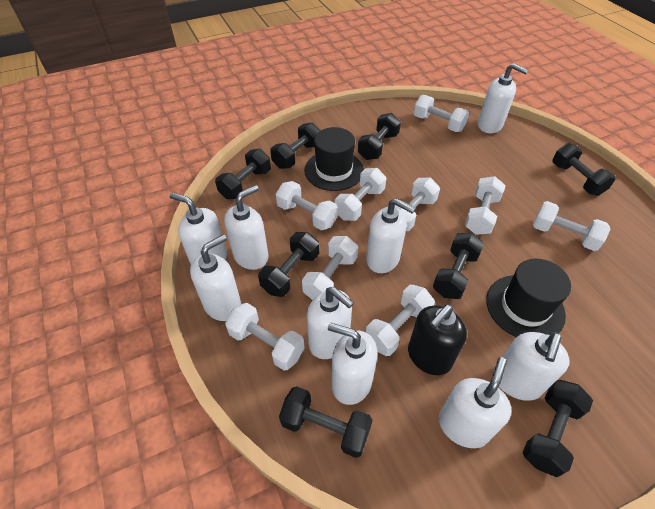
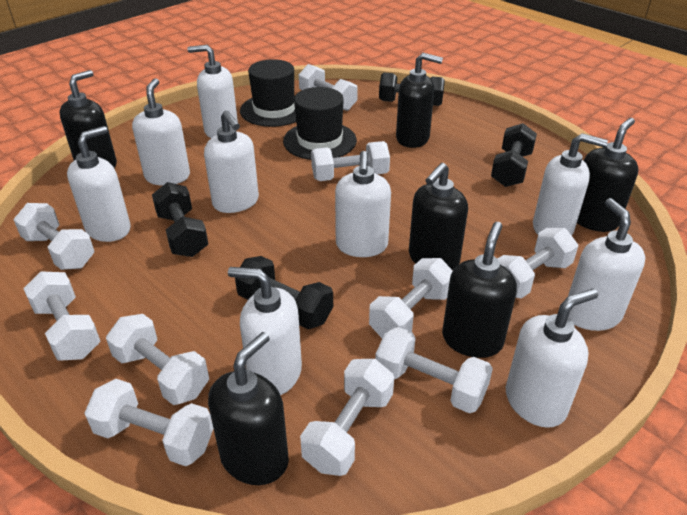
black dumbbell: [215,149,271,199] [258,232,319,297] [270,122,320,169] [279,386,372,458] [358,113,401,160] [433,233,484,299] [523,380,593,477] [552,143,616,196] = 8 -> [152,182,208,257] [235,256,333,329] [379,72,445,106] [491,123,537,187] = 4
black soap dispenser: [408,304,467,375] = 1 -> [59,70,117,168] [208,332,289,485] [396,53,443,148] [409,163,468,270] [442,222,517,358] [577,118,638,232] = 6
white dumbbell: [225,303,305,371] [276,181,338,230] [302,236,358,300] [335,168,387,221] [366,285,435,356] [395,178,440,231] [413,95,469,132] [465,176,506,235] [533,201,611,251] = 9 -> [13,203,95,270] [23,271,100,361] [84,379,213,466] [106,314,209,405] [299,64,358,111] [300,359,394,476] [311,141,390,181] [369,258,453,338] [375,327,493,413] [498,228,578,298] = 10

